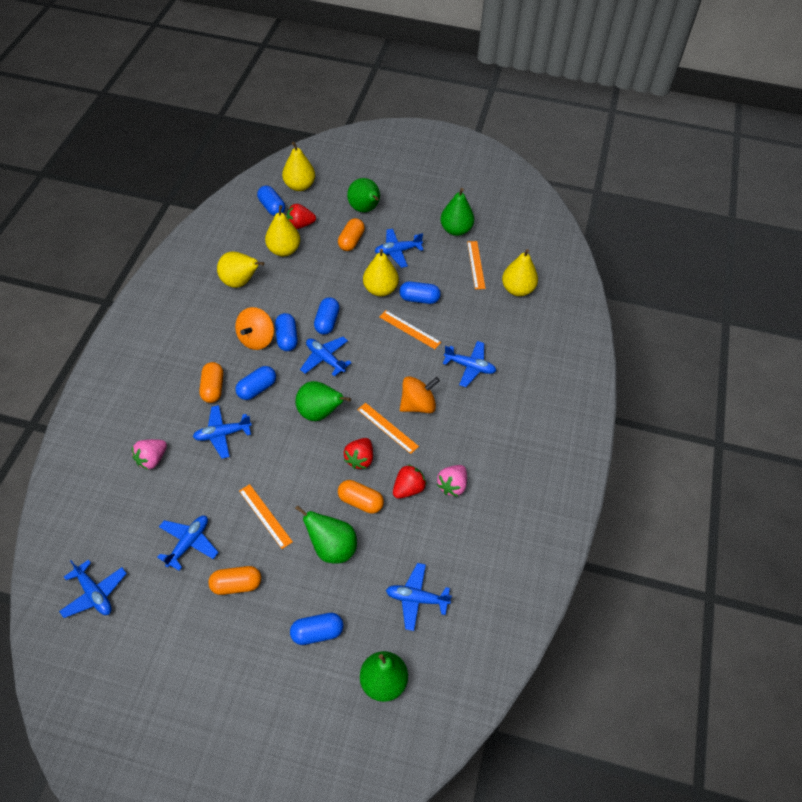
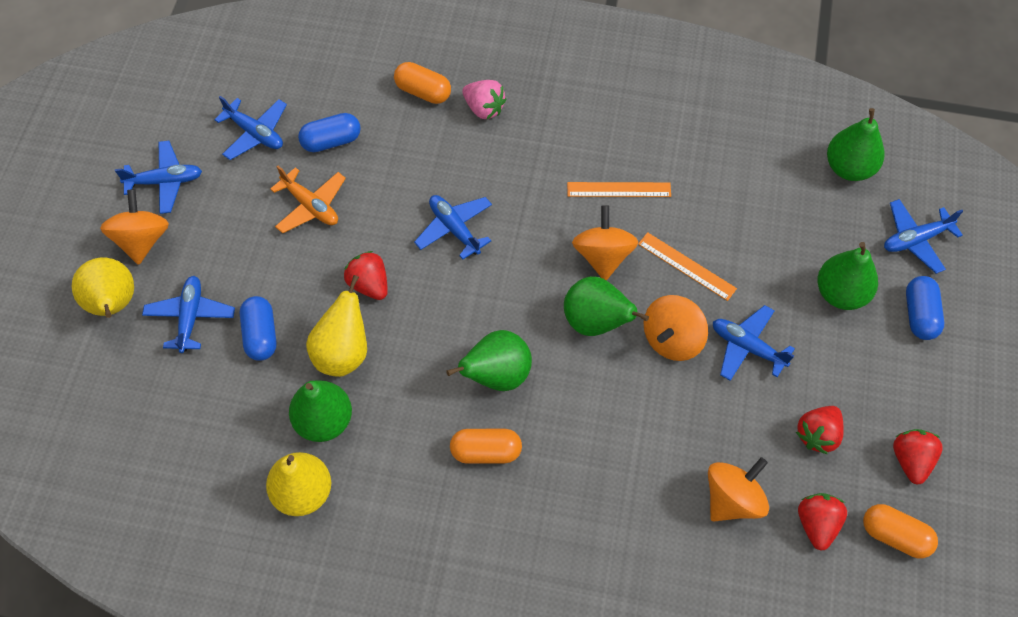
blue capsule: [235,366,276,400] [257,186,285,216] [275,313,298,351] [290,613,344,645] [314,297,340,334] [399,281,441,304] = 6 -> [240,296,276,361] [298,113,361,152] [906,276,944,340] = 3
blue plane: [59,560,127,618] [157,516,219,571] [193,405,252,459] [300,337,352,377] [374,229,424,268] [386,563,452,631] [443,341,496,387] = 7 -> [115,141,202,214] [142,276,235,353] [214,96,287,160] [414,195,492,260] [713,305,795,381] [884,199,963,274] = 6
orange capsule: [199,362,223,403] [208,566,261,595] [338,218,365,251] [338,480,384,514] = 4 -> [394,62,451,104] [450,429,522,464] [863,504,938,558] = 3
orange plane: none = 0 -> [270,166,346,233] = 1
orange ruler: [239,484,293,549] [357,403,419,454] [379,310,441,349] [467,241,486,289] = 4 -> [567,182,671,197] [638,232,737,301] = 2
orange spinning top: [235,307,274,350] [400,376,440,413] = 2 -> [100,189,169,265] [572,205,638,280] [644,295,708,361] [708,457,769,521] = 4
pink strawberry: [132,439,167,470] [436,465,467,497] = 2 -> [462,80,506,119] = 1
red strawberry: [287,204,316,229] [344,438,373,469] [393,464,427,499] = 3 -> [344,251,388,300] [796,406,844,455] [798,493,847,551] [893,429,943,485] = 4
yellow pear: [217,251,264,288] [265,205,300,256] [282,142,315,191] [363,249,399,296] [502,249,538,296] = 5 -> [72,258,134,318] [266,452,331,516] [306,275,367,377] = 3

